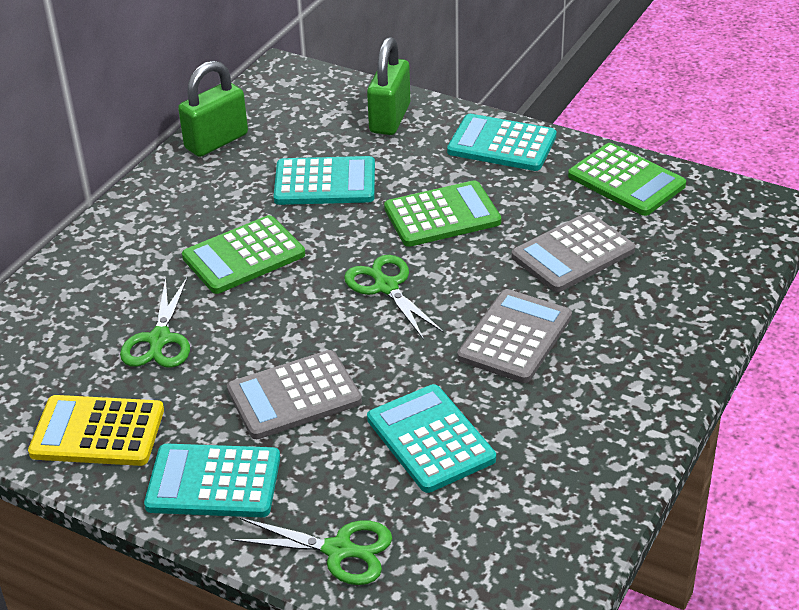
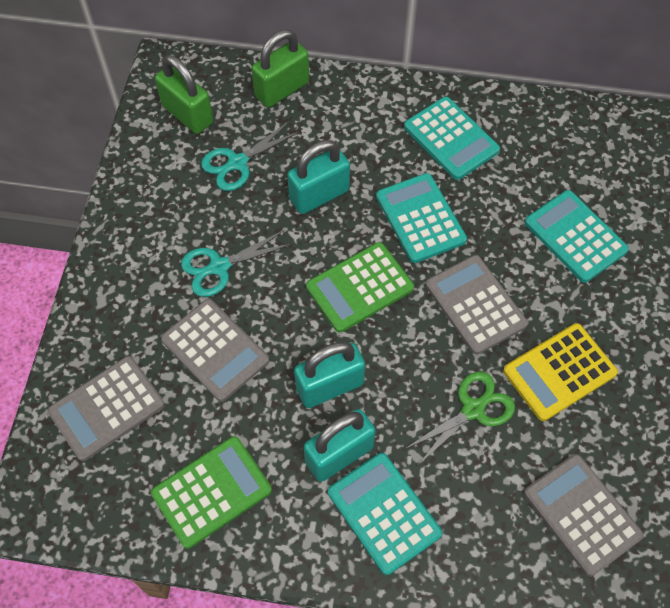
green calculator: [182,215,305,294] [384,180,501,247] [568,143,686,216] = 3 -> [151,436,272,549] [306,242,414,333] = 2
green scissors: [120,276,190,368] [231,518,392,585] [344,255,444,340] = 3 -> [405,371,515,465] = 1
grey calculator: [227,350,362,439] [457,289,572,383] [511,212,635,292] = 3 -> [48,356,165,461] [161,299,269,402] [426,255,528,355] [524,454,644,577] = 4
turquoise padlock: none = 0 -> [287,140,350,214] [294,342,365,408] [304,409,376,482] = 3
turquoise scissors: none = 0 -> [181,230,292,297] [201,121,300,191] = 2

